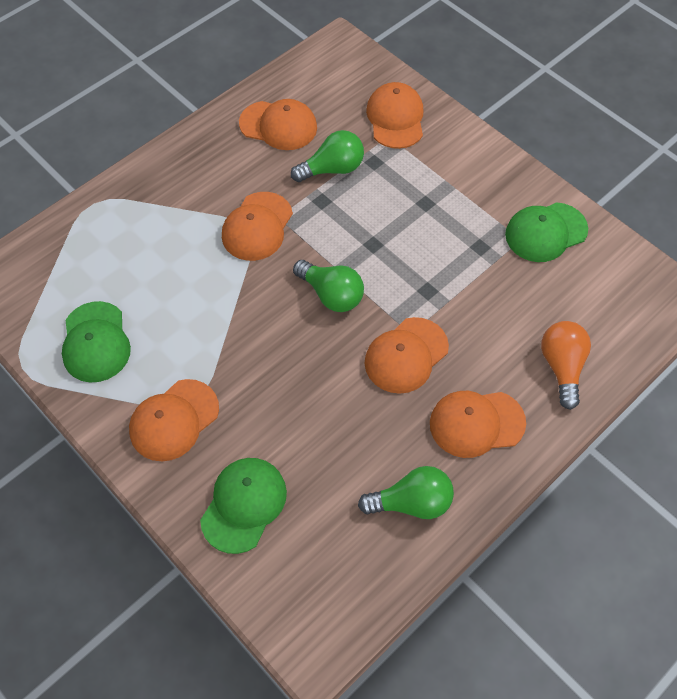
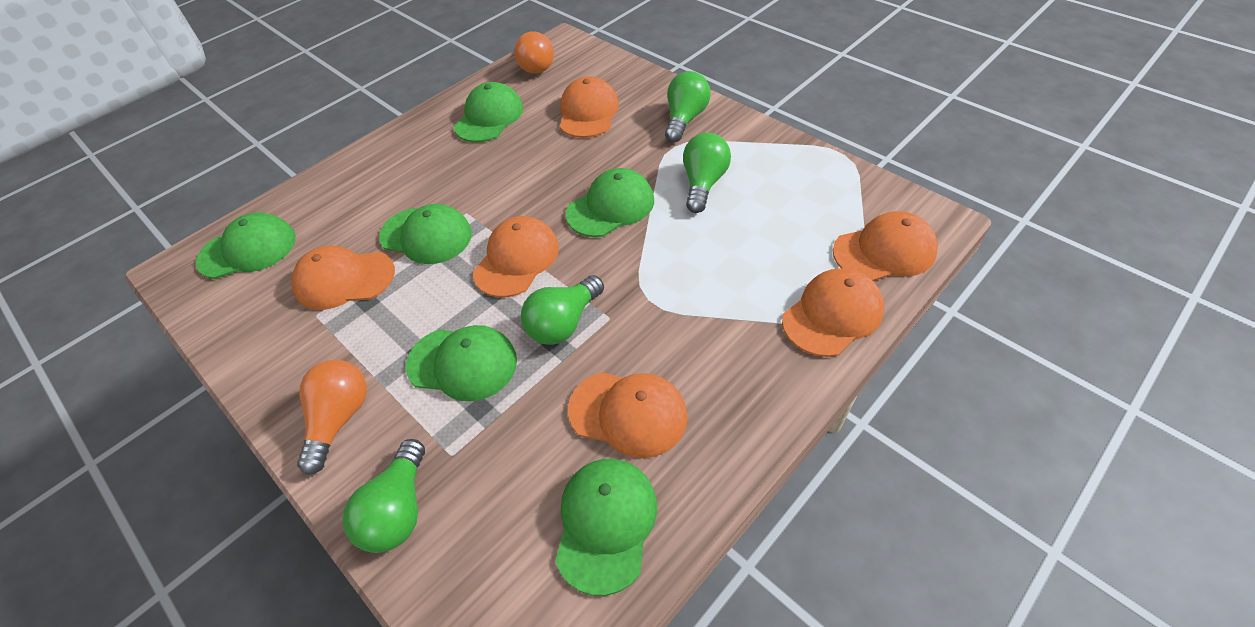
green cap: [62,301,131,382] [200,458,287,554] [505,202,588,262] = 3 -> [196,212,296,279] [379,204,472,264] [406,325,517,401] [454,82,523,142] [555,459,657,596] [566,168,654,237] = 6
green light bulb: [291,130,364,182] [293,260,364,312] [358,466,454,519] = 3 -> [343,439,425,553] [521,275,604,345] [665,71,711,142] [683,133,731,213] = 4
orange light bulb: [541,321,591,410] = 1 -> [297,360,367,475] [514,31,554,74] = 2

